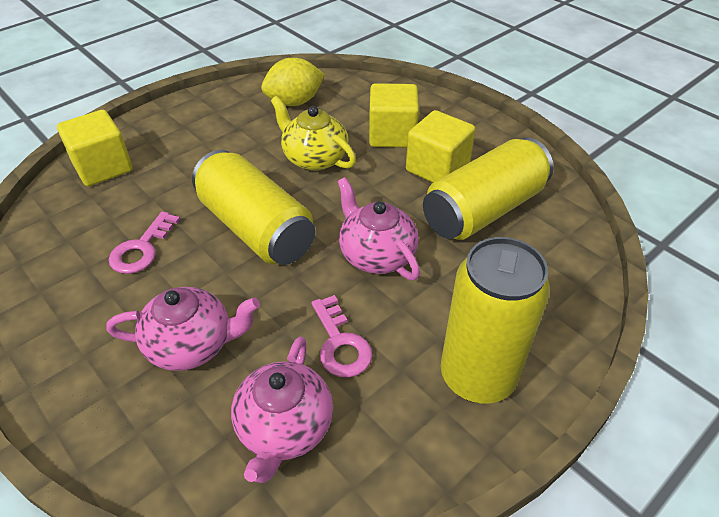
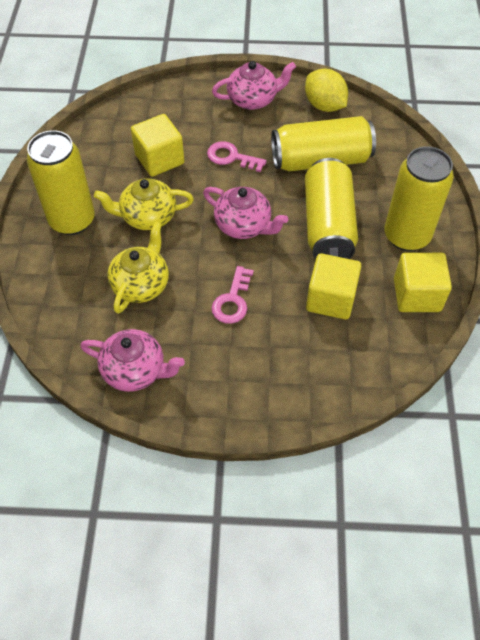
yellow can: [192,150,315,265] [423,138,554,240] [441,237,550,404] = 3 -> [27,130,95,235] [271,116,376,171] [305,158,358,259] [384,146,454,251] = 4
yellow teapot: [271,96,356,171] = 1 -> [94,178,194,230] [107,222,169,314] = 2

